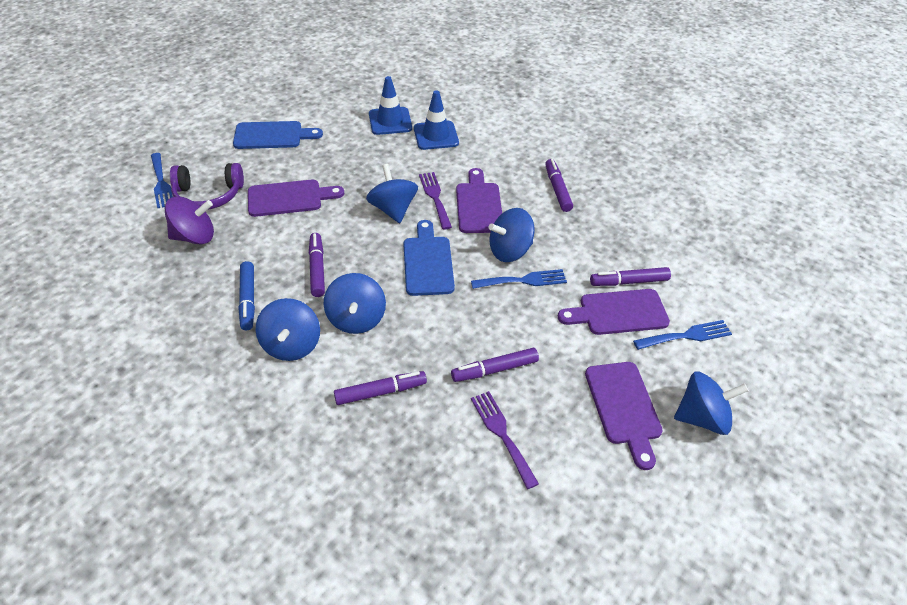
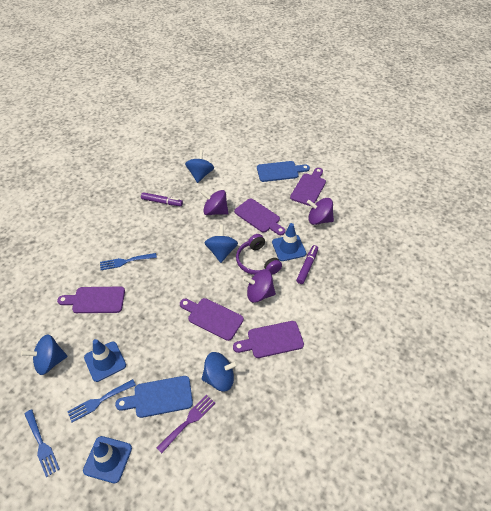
blue marker: [238,261,255,330] = 1 -> none = 0
blue spinning top: [255,298,320,361] [324,273,386,334] [366,164,418,223] [488,208,535,262] [674,371,749,435] = 5 -> [21,334,68,375] [185,150,214,183] [202,352,238,391] [205,225,238,263] = 4
blue traffic cone: [369,76,412,135] [414,90,459,150] = 2 -> [83,436,132,483] [84,339,126,382] [272,223,306,261] = 3
purple cutting board: [248,180,344,217] [456,168,502,233] [558,289,670,335] [585,362,663,470] = 4 -> [57,287,125,313] [180,298,244,341] [233,321,304,358] [234,199,286,235] [290,168,326,206] = 5
purple fork: [419,172,452,229] [471,391,539,489] = 2 -> [157,395,215,453] = 1
purple marker: [309,233,325,297] [334,371,427,405] [451,348,539,382] [545,159,573,212] [590,267,671,286] = 5 -> [141,192,183,206] [296,245,318,284] = 2
purple spinning top: [165,196,214,244] = 1 -> [201,190,228,215] [243,269,276,303] [307,198,334,225] = 3

